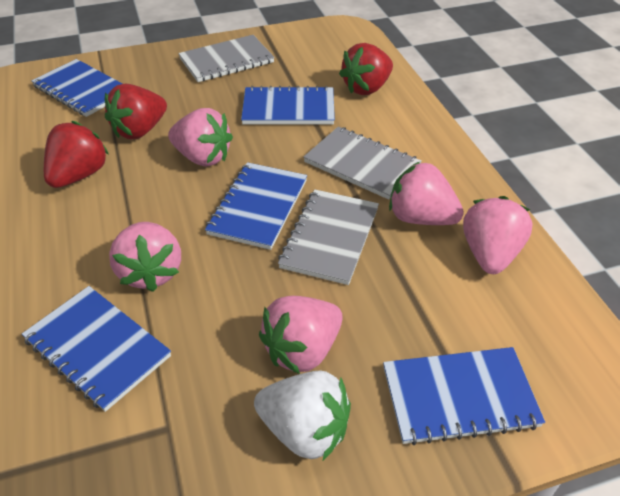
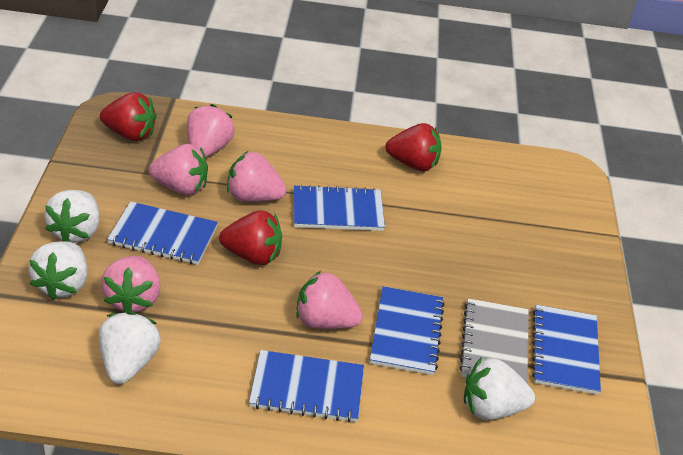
grey notebook: [178,35,275,82] [278,189,379,285] [304,127,422,200] = 3 -> [459,298,529,384] = 1
white strawberry: [254,370,351,460] = 1 -> [29,241,88,300] [44,190,100,243] [99,311,161,384] [464,358,535,420] = 4

